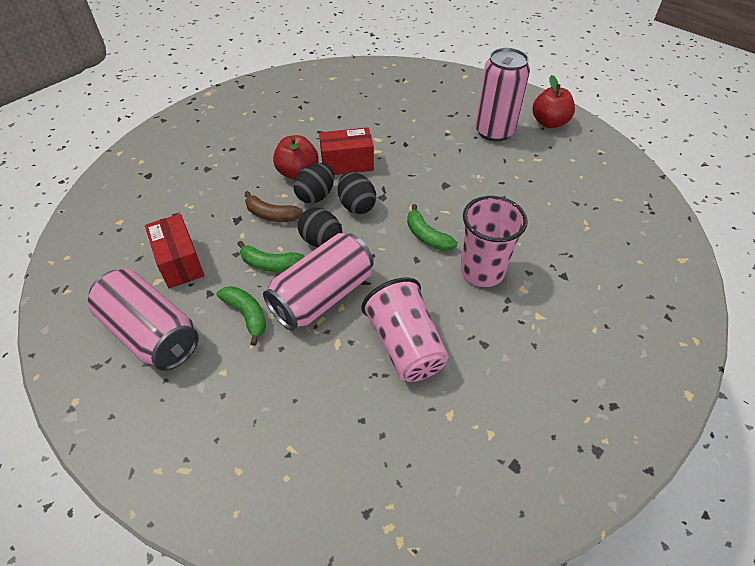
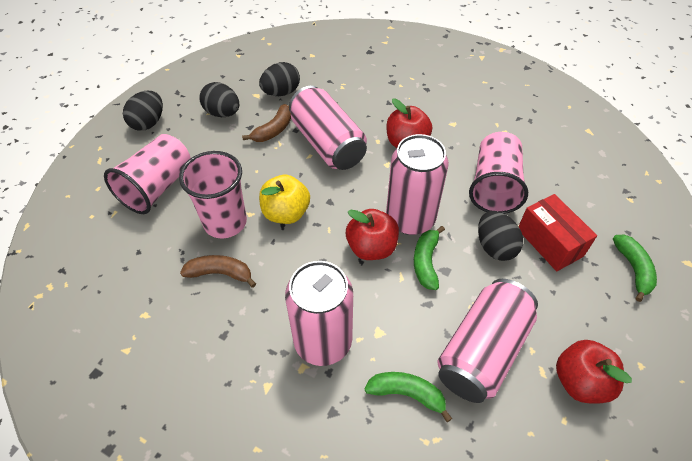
black egg: [293,163,334,204] [297,207,342,247] [338,172,376,214] = 3 -> [123,91,163,131] [199,82,239,117] [259,62,300,96] [478,211,523,261] = 4
brown banana: [245,191,303,222] = 1 -> [180,255,256,288] [242,104,291,142] = 2
pink can: [88,269,199,371] [263,233,374,331] [475,48,530,142] = 3 -> [285,261,353,366] [289,86,367,170] [386,134,449,235] [437,279,538,403] = 4
pink cup: [361,278,449,382] [460,196,528,287] = 2 -> [104,134,191,214] [179,151,247,239] [469,132,528,214] = 3
red apple: [273,135,319,180] [532,75,575,128] = 2 -> [346,209,399,260] [387,98,432,148] [556,340,632,403] = 3
red box: [145,214,205,288] [319,127,374,175] = 2 -> [518,194,597,271] = 1
yellow apple: none = 0 -> [259,175,310,224] = 1

